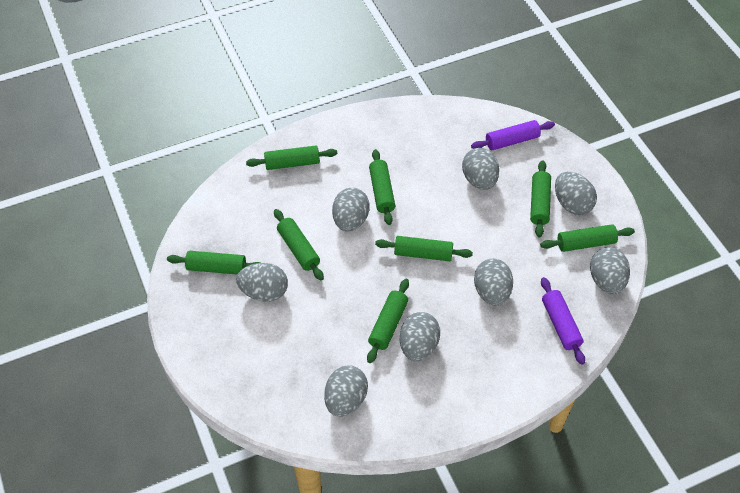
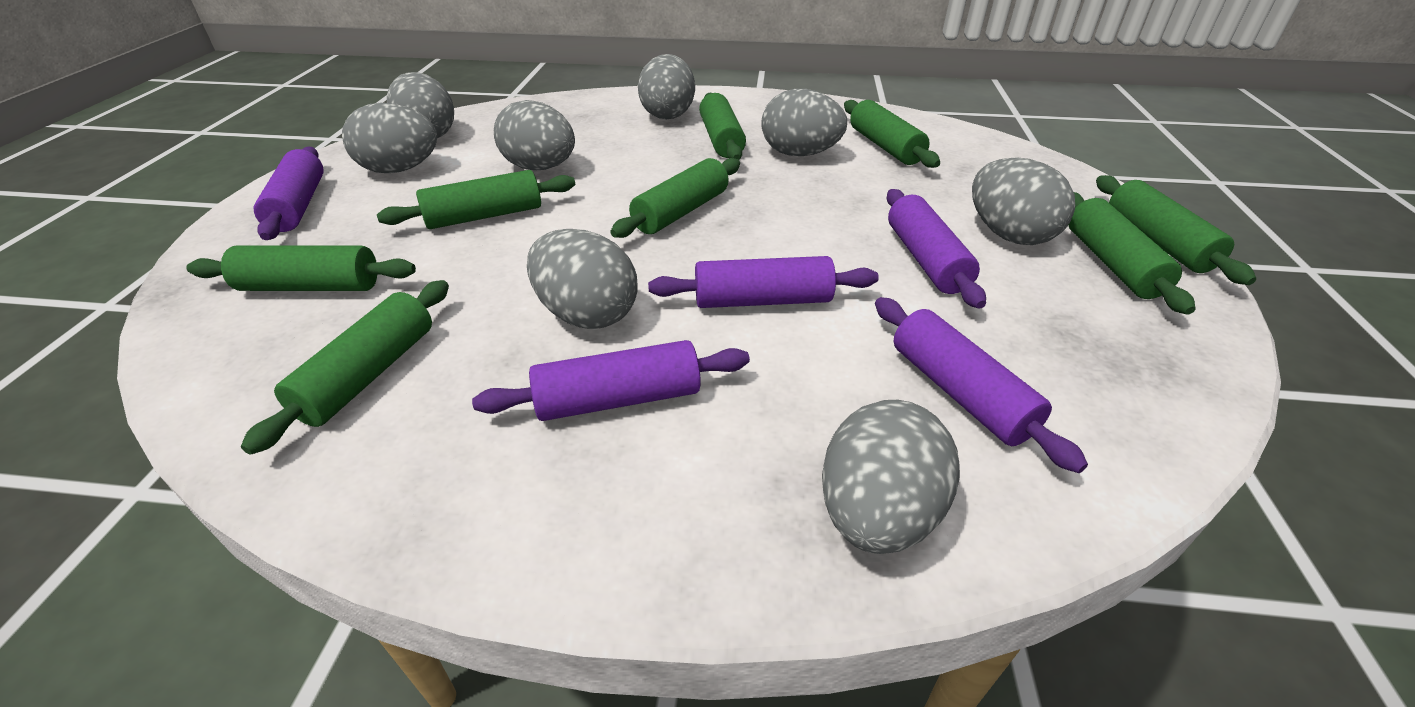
purple rolling pin: [471,120,555,150] [541,277,585,365] = 2 -> [254,147,324,240] [472,340,750,421] [648,256,879,308] [875,297,1088,473] [887,189,986,309] = 5

